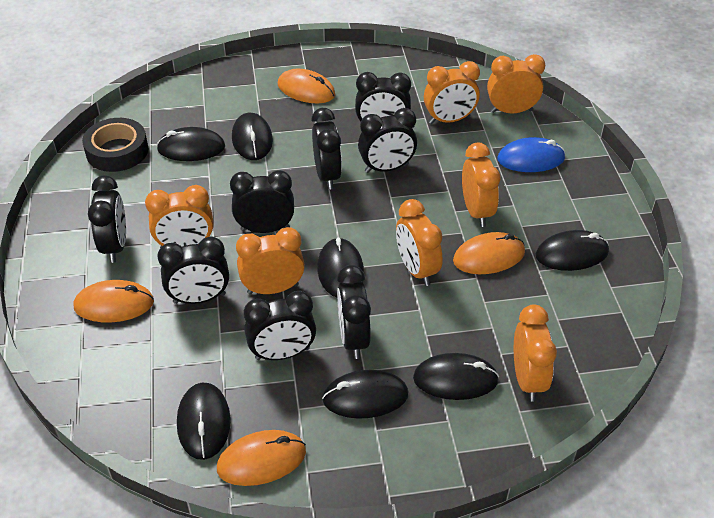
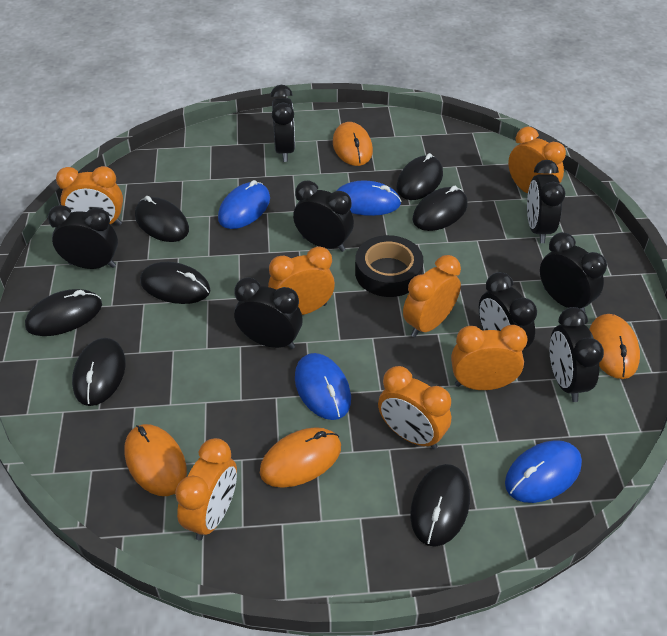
blue mouse: [497,137,565,172] = 1 -> [218,180,270,229] [295,353,351,420] [336,181,401,216] [505,440,582,503] = 4

